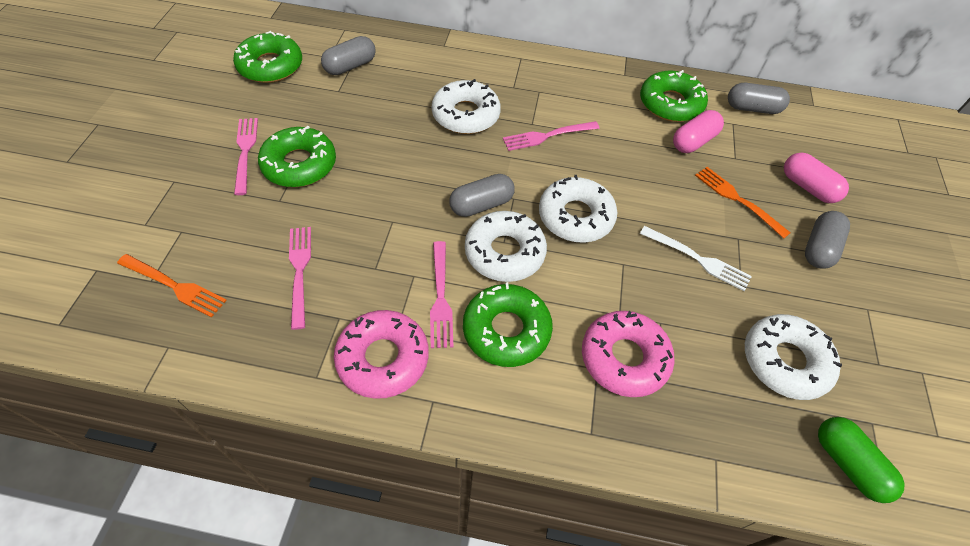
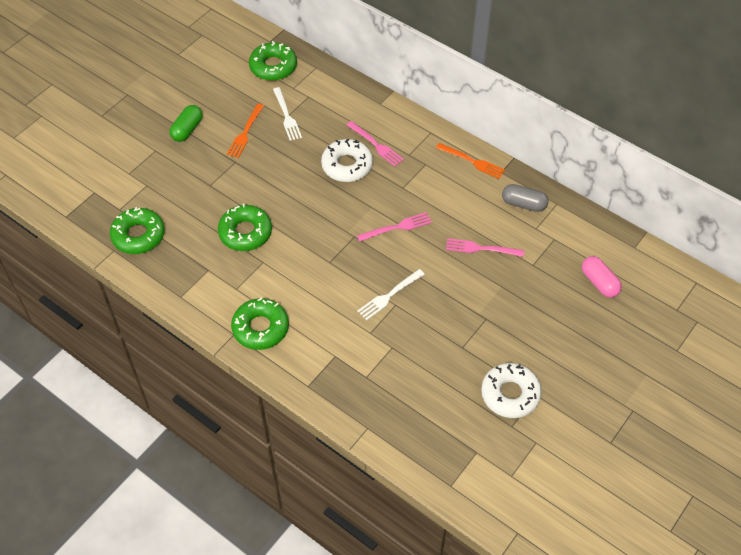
grey capsule: [321,36,376,75] [449,174,515,217] [728,83,790,114] [805,211,850,269] = 4 -> [502,184,549,212] = 1
pink capsule: [673,110,724,153] [784,153,849,203] = 2 -> [582,256,622,298] = 1
pink donut: [334,310,429,399] [582,311,675,397] = 2 -> none = 0
pink fork: [234,118,258,195] [289,227,311,330] [430,241,454,348] [503,121,599,151] = 4 -> [347,121,404,167] [357,212,432,242] [446,238,524,257] = 3
white donut: [432,79,501,134] [465,211,547,282] [539,175,617,243] [745,314,842,400] = 4 -> [321,139,373,182] [481,363,542,418] = 2
white fork: [640,226,752,291] = 1 -> [273,87,302,141] [357,269,425,321] = 2

